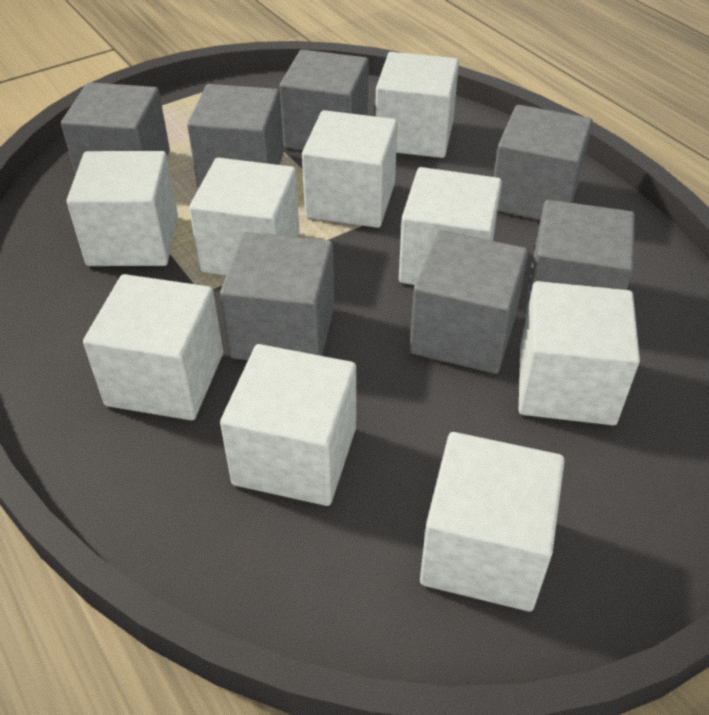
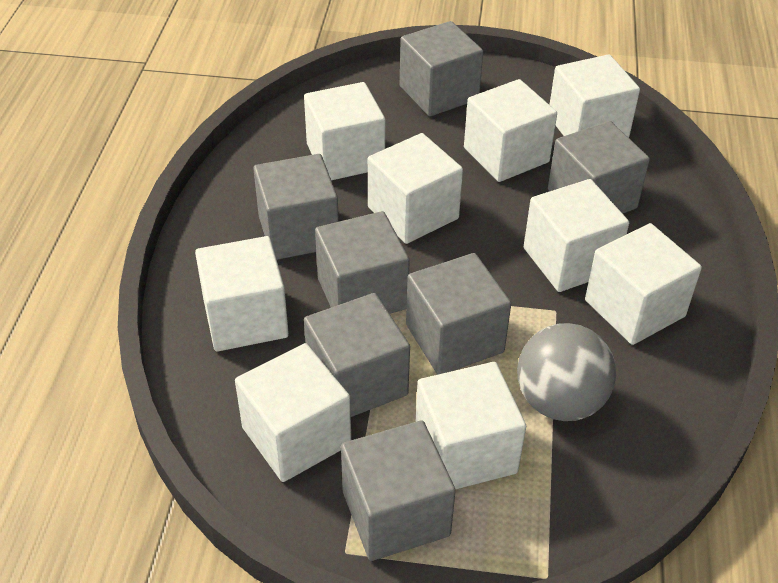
grey ball: none = 0 -> [517,323,616,421] = 1

